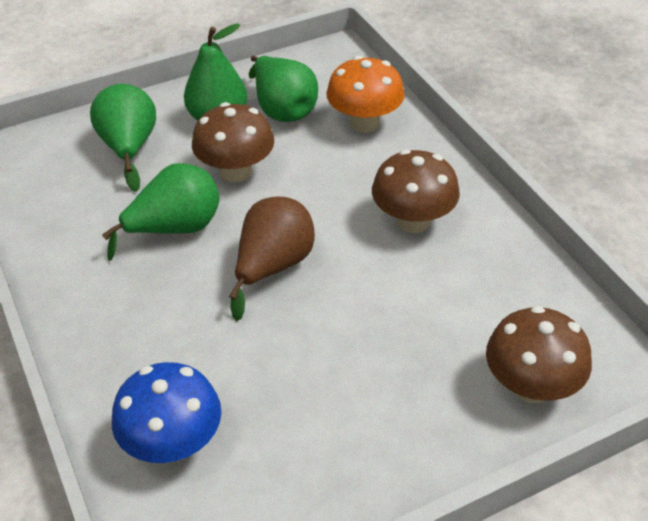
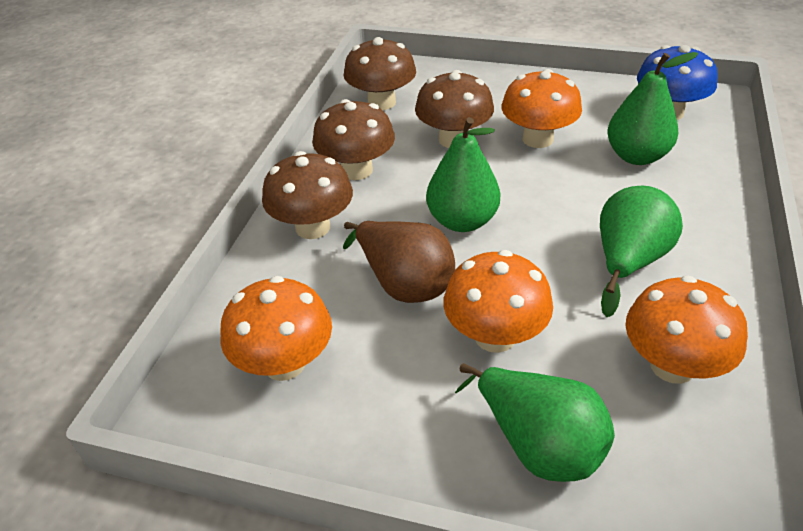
brown mushroom: [192,102,274,183] [372,149,460,233] [486,306,592,403] = 3 -> [262,151,353,239] [312,99,395,180] [344,37,416,110] [415,70,494,148] = 4
orange mushroom: [326,56,405,132] = 1 -> [220,276,332,381] [443,250,553,353] [502,69,582,148] [625,275,748,384] = 4

